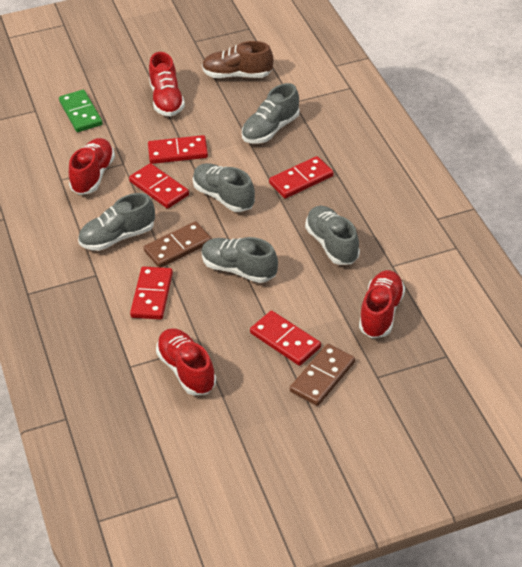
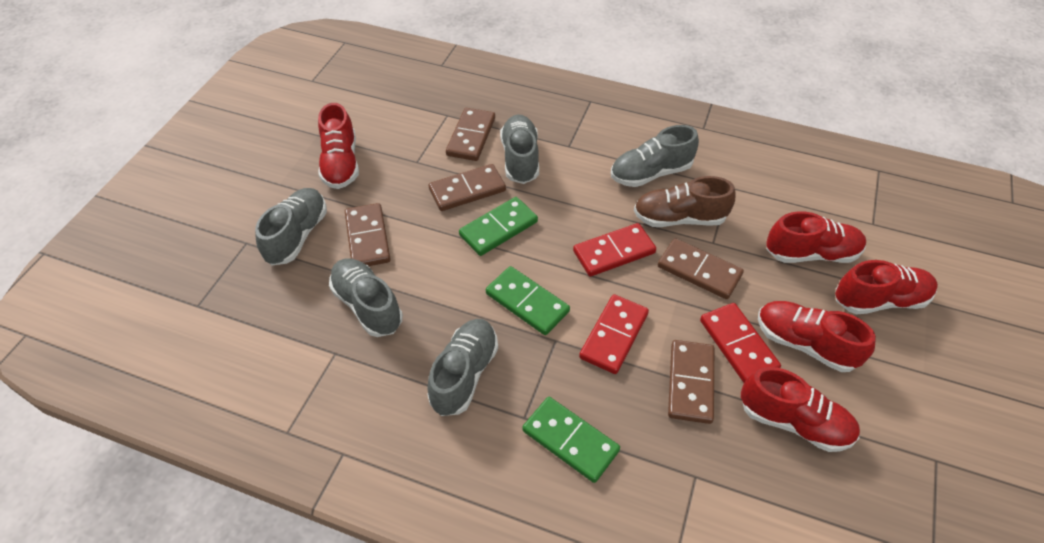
brown domino: [143,221,212,267] [290,344,355,406] = 2 -> [345,203,391,266] [429,164,506,211] [446,108,495,161] [658,238,744,299] [668,340,714,424] = 5
green domino: [59,90,103,132] = 1 -> [459,197,538,256] [486,266,570,335] [522,397,620,483] = 3
red domino: [129,163,189,209] [130,266,173,320] [148,135,208,164] [250,311,321,366] [269,156,334,199] = 5 -> [573,223,656,276] [579,294,649,374] [700,303,781,383] = 3
red shoe: [69,138,115,195] [149,52,185,117] [156,328,216,396] [359,270,405,338] = 4 -> [318,103,359,189] [741,367,860,452] [758,301,876,372] [766,211,866,263] [835,260,938,315] = 5

